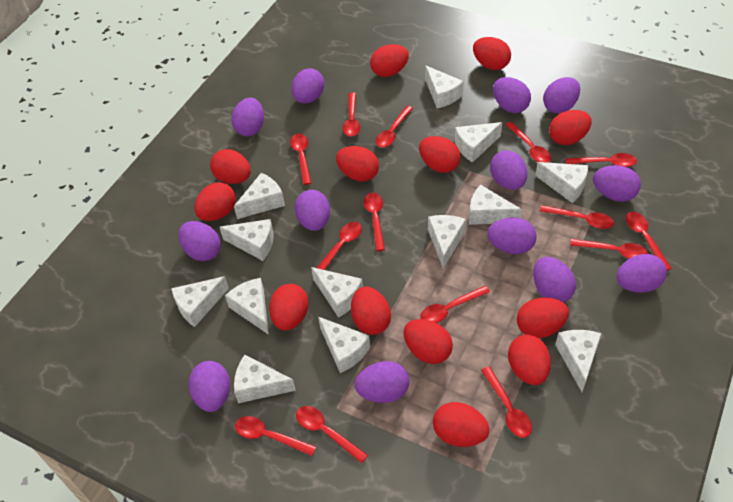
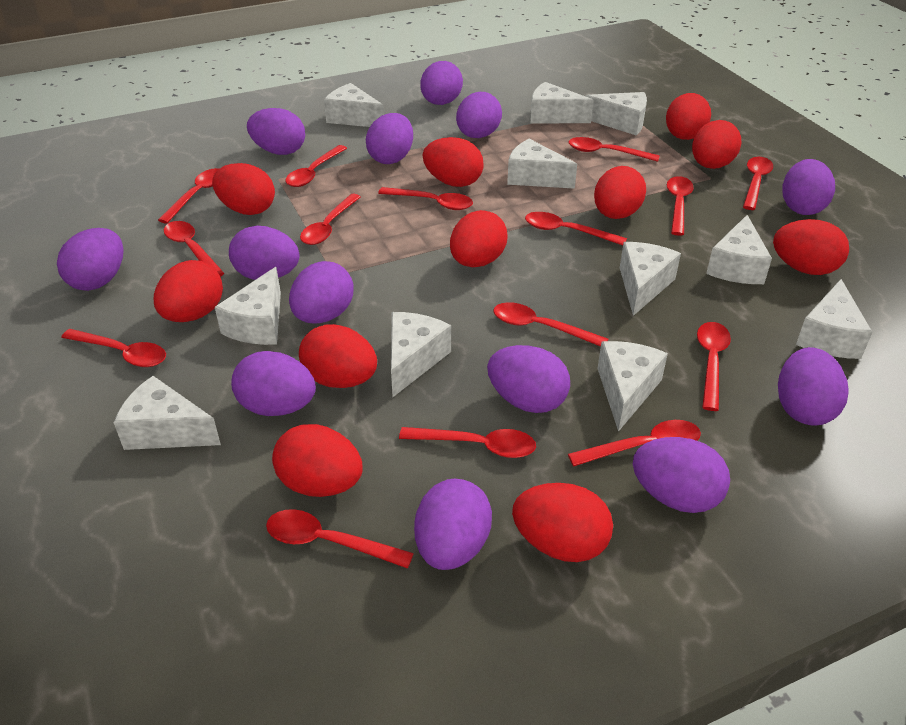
red egg: [194,182,236,221] [210,149,251,184] [269,284,308,330] [336,146,379,182] [351,287,391,335] [370,44,409,77] [404,319,453,364] [419,136,461,173] [433,402,490,447] [473,37,511,70] [508,335,551,385] [517,298,569,338] [549,110,592,145] = 13 -> [154,260,223,322] [212,163,275,215] [272,424,363,497] [299,324,377,388] [423,137,484,187] [450,210,508,267] [512,483,613,562] [594,166,646,219] [666,93,711,140] [692,120,741,169] [773,219,849,275] = 11
red spoon: [235,416,316,456] [290,133,311,185] [296,406,368,463] [317,222,362,270] [343,93,360,136] [364,193,385,251] [376,106,413,148] [420,286,490,323] [481,366,532,438] [506,122,551,163] [540,205,614,229] [565,153,637,167] [570,239,648,259] [626,212,672,271] = 14 -> [61,329,166,367] [158,168,218,224] [164,221,224,277] [266,509,414,569] [286,145,347,187] [300,194,361,245] [378,187,473,210] [399,427,536,458] [493,302,608,347] [525,212,627,246] [568,137,660,162] [568,420,701,466] [667,176,694,236] [697,322,731,411] [743,157,773,210] = 15
white cheese: [171,276,229,327] [220,219,274,261] [225,278,269,335] [234,173,285,219] [234,355,296,403] [311,267,363,318] [318,317,370,373] [425,65,464,108] [428,215,466,269] [455,122,502,163] [469,185,522,225] [535,162,588,203] [555,330,602,392] = 13 -> [114,376,221,450] [215,267,281,345] [324,83,384,127] [391,312,451,397] [507,139,577,189] [530,82,593,124] [585,92,647,135] [597,341,668,432] [620,242,681,316] [706,215,772,284] [796,279,872,359] = 11

